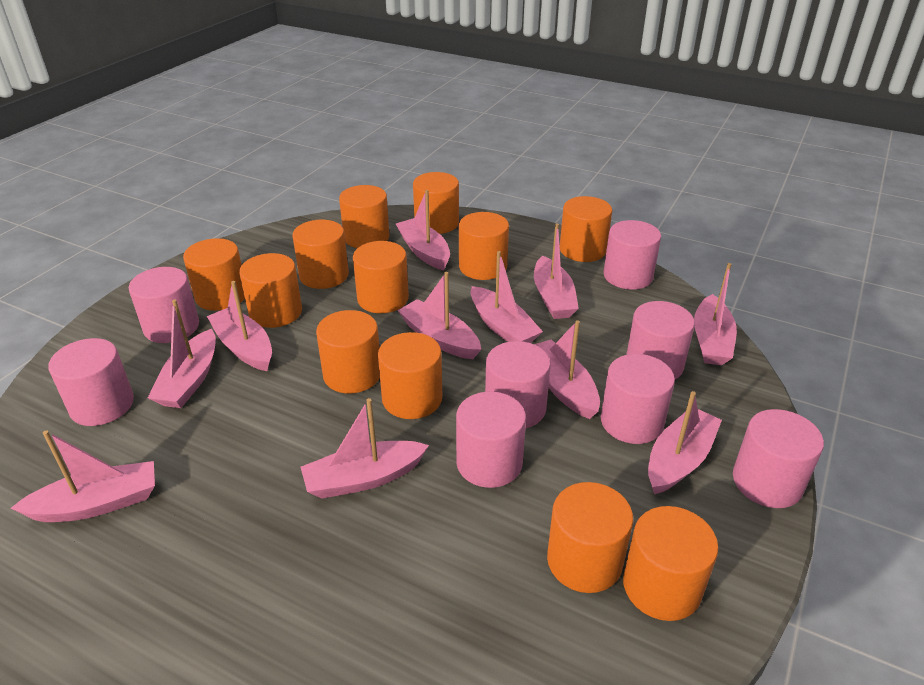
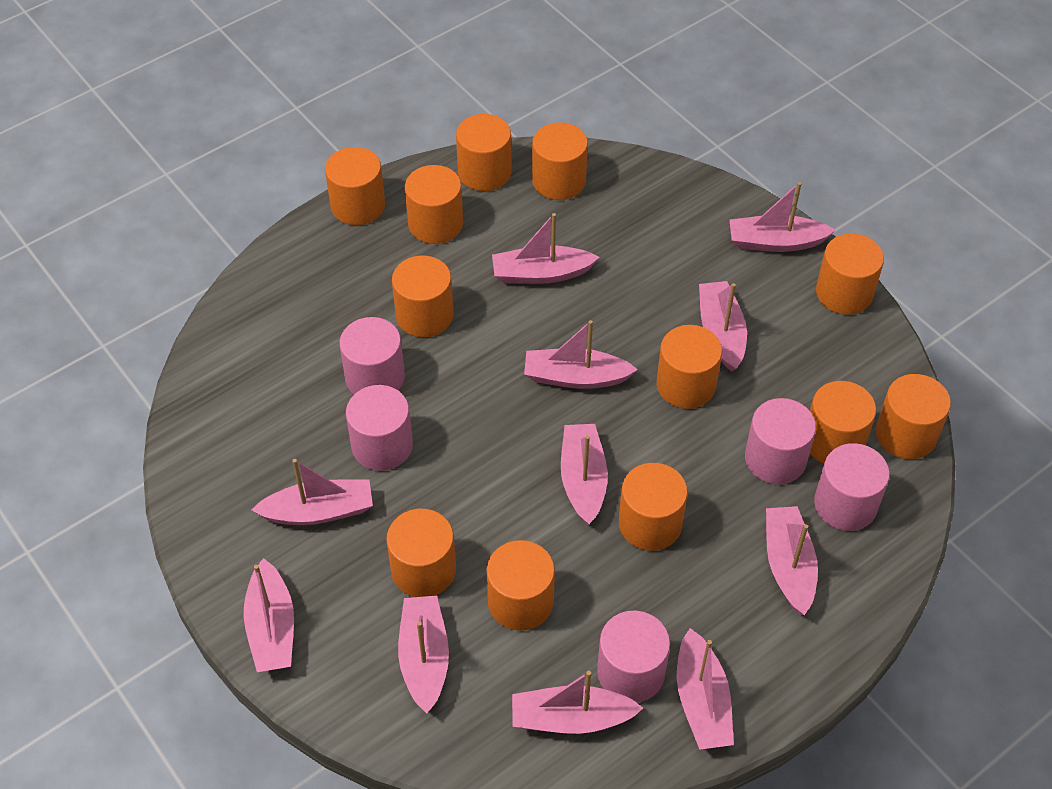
pink cylinder: [48,338,134,426] [129,267,199,343] [456,392,526,488] [485,341,551,429] [601,354,675,444] [603,220,661,290] [626,301,695,379] [733,409,824,508] = 8 -> [340,317,405,394] [346,385,413,471] [597,610,670,703] [745,398,816,484] [814,443,890,531] = 5

